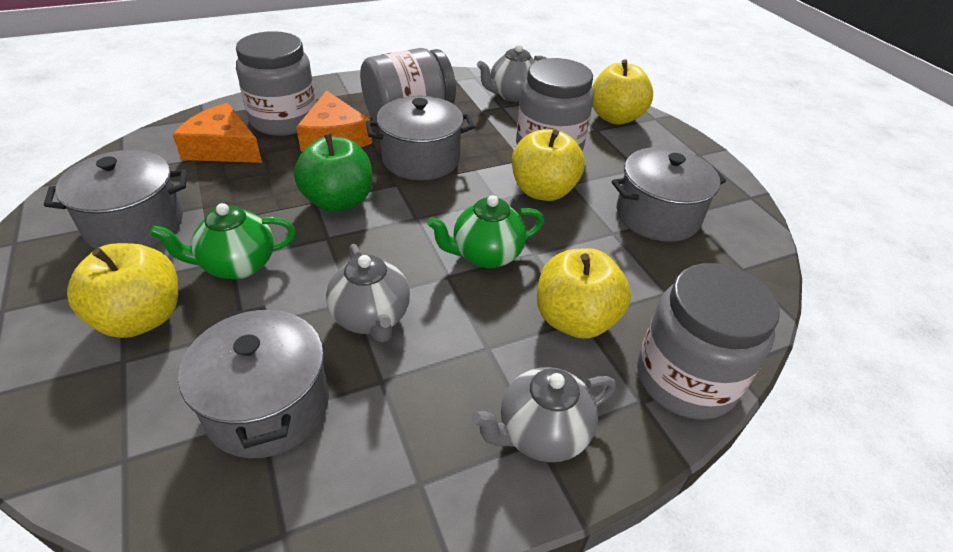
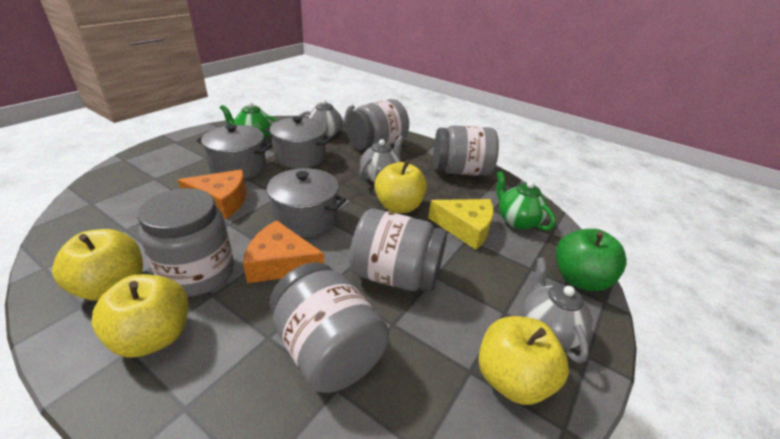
grey jar: [236,31,316,136] [360,48,456,121] [516,58,594,151] [637,263,780,420] = 4 -> [137,188,234,297] [269,262,389,393] [346,99,409,150] [349,209,447,292] [433,125,499,176] = 5
grey pot: [44,150,186,249] [178,306,329,459] [366,96,475,180] [612,147,726,242] = 4 -> [196,124,272,179] [262,168,346,237] [265,116,333,168] = 3
yellow cheese: none = 0 -> [428,199,494,250] = 1

